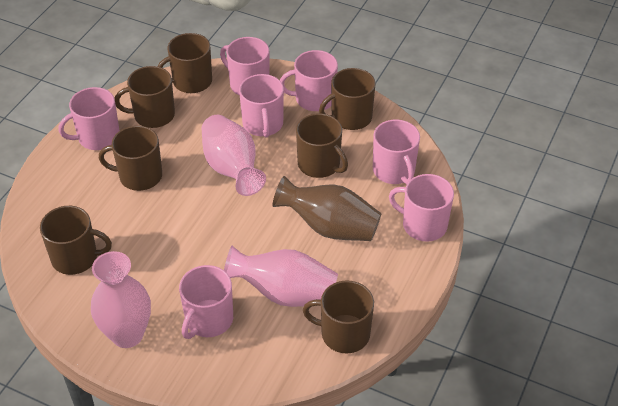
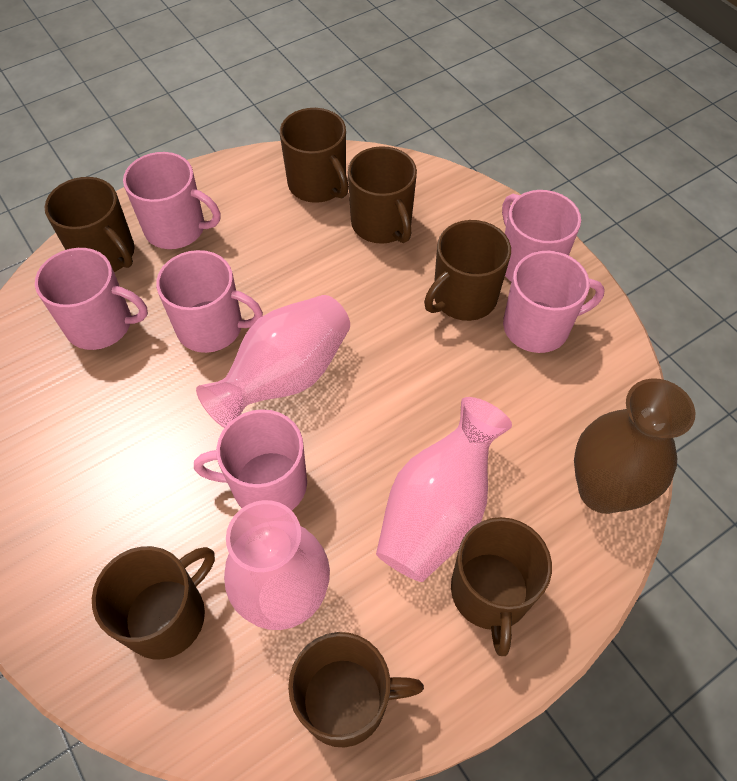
pink mug: [59,87,120,150] [179,265,233,339] [220,37,269,95] [239,74,284,138] [280,50,338,111] [373,120,420,184] [389,174,454,242] = 7 -> [35,248,148,350] [123,152,221,249] [156,250,263,353] [194,409,307,510] [502,190,581,282] [503,251,605,353] = 6

